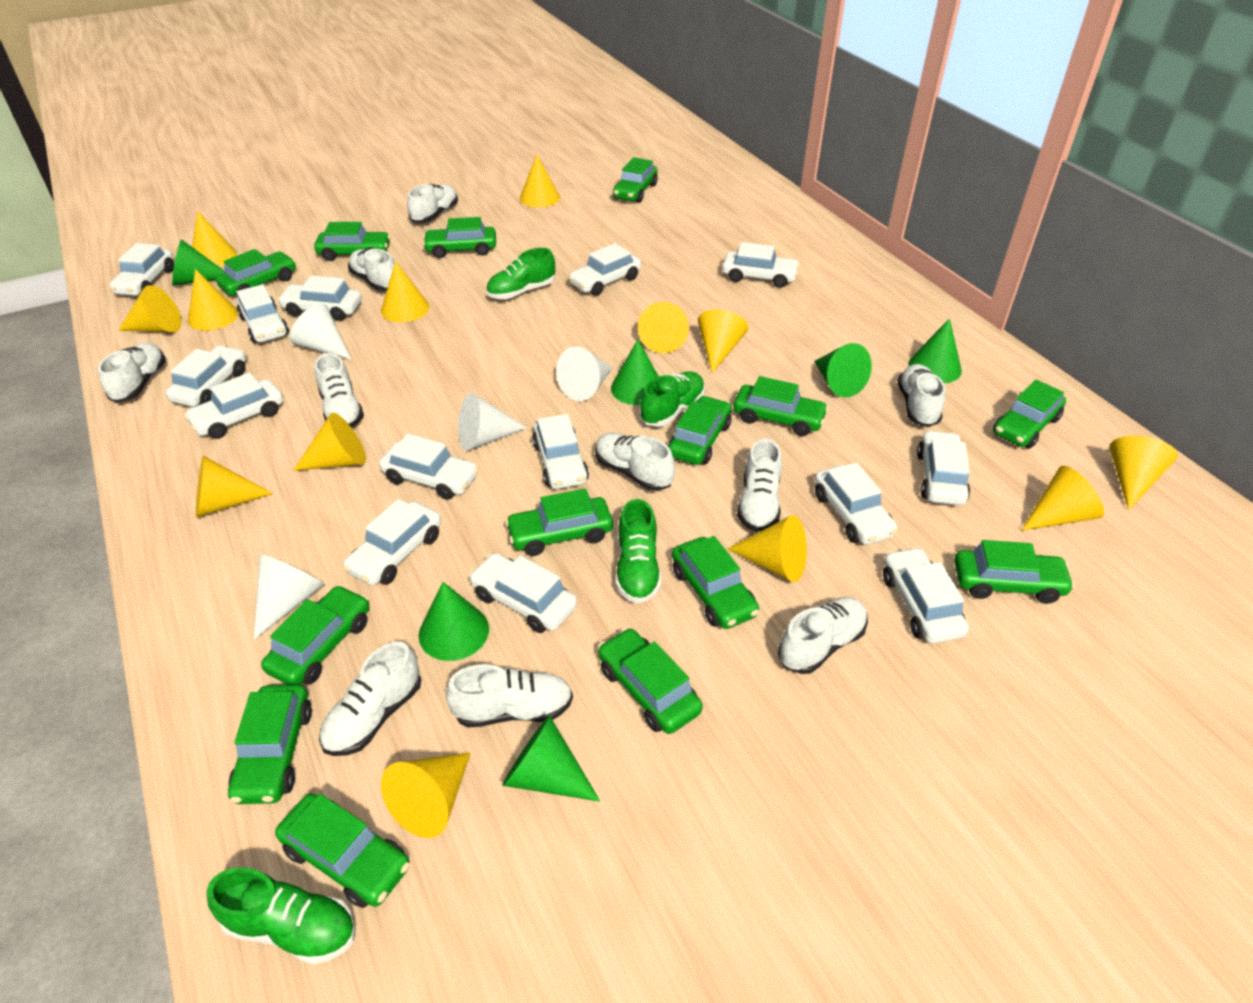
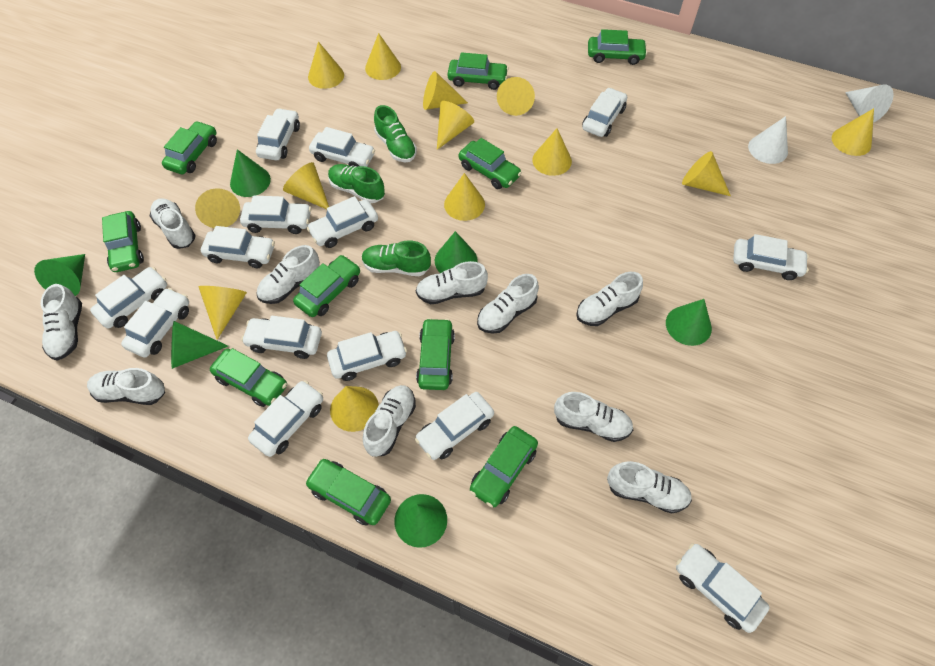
green car: [216,249,296,296] [228,685,312,804] [261,585,369,685] [275,793,410,908] [314,222,390,261] [423,217,496,258] [505,489,613,556] [598,628,703,734] [613,157,658,203] [668,396,732,465] [672,536,759,629] [733,376,829,436] [954,540,1075,604] [993,380,1066,449] = 14 -> [102,211,144,272] [162,121,217,174] [210,348,287,407] [293,255,360,317] [305,459,391,526] [416,318,455,390] [447,52,509,90] [459,138,522,189] [470,426,538,507] [588,29,647,65] = 10
green shoe: [207,867,356,965] [486,248,555,299] [616,499,661,604] [640,371,705,427] = 4 -> [328,164,385,203] [362,240,431,276] [374,105,417,162] = 3
white cone: [254,554,324,640] [289,303,351,360] [458,393,527,451] [556,346,612,401] = 4 -> [748,116,788,164] [845,85,893,123] = 2

